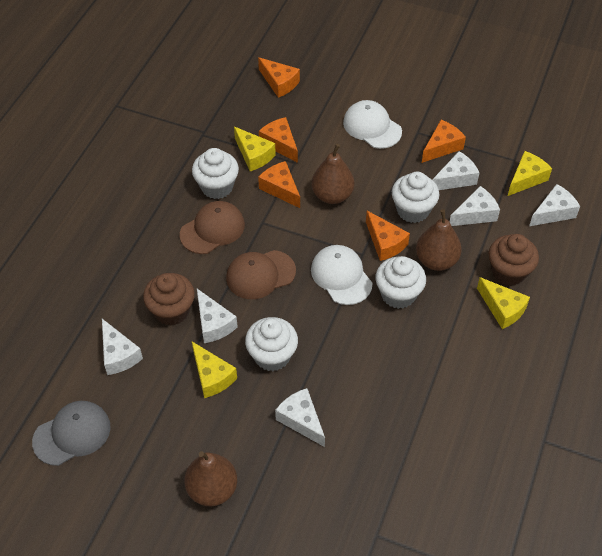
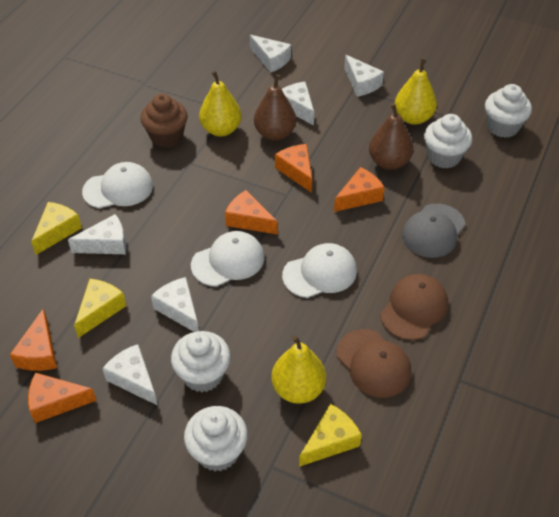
brown cupcake: [143,273,195,326] [489,234,539,286] = 2 -> [141,94,188,148] = 1
brown pear: [184,451,237,506] [311,144,354,204] [416,209,462,271] = 3 -> [254,74,296,141] [369,103,413,170] = 2
white cap: [311,245,372,305] [343,100,402,149] = 2 -> [82,162,153,208] [191,231,265,287] [282,243,357,298] = 3
yellow cheese: [192,342,237,398] [234,127,276,171] [477,277,530,329] [508,151,552,196] = 4 -> [31,202,82,255] [74,279,126,338] [299,404,362,467] = 3
yellow pear: none = 0 -> [199,71,242,136] [271,335,326,404] [395,58,437,125] = 3

